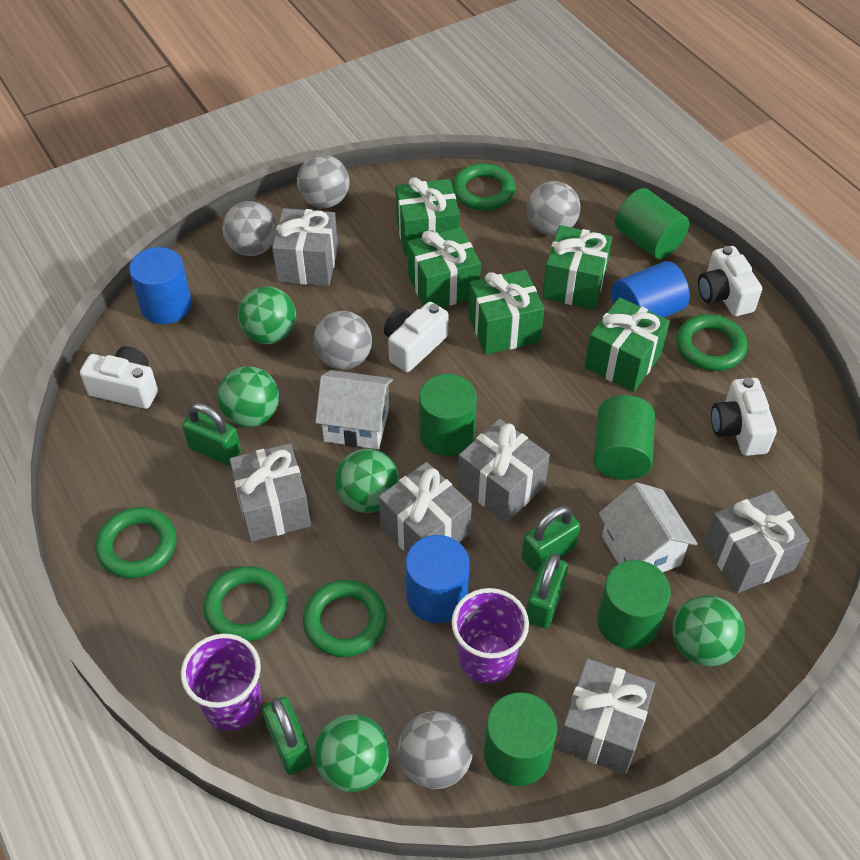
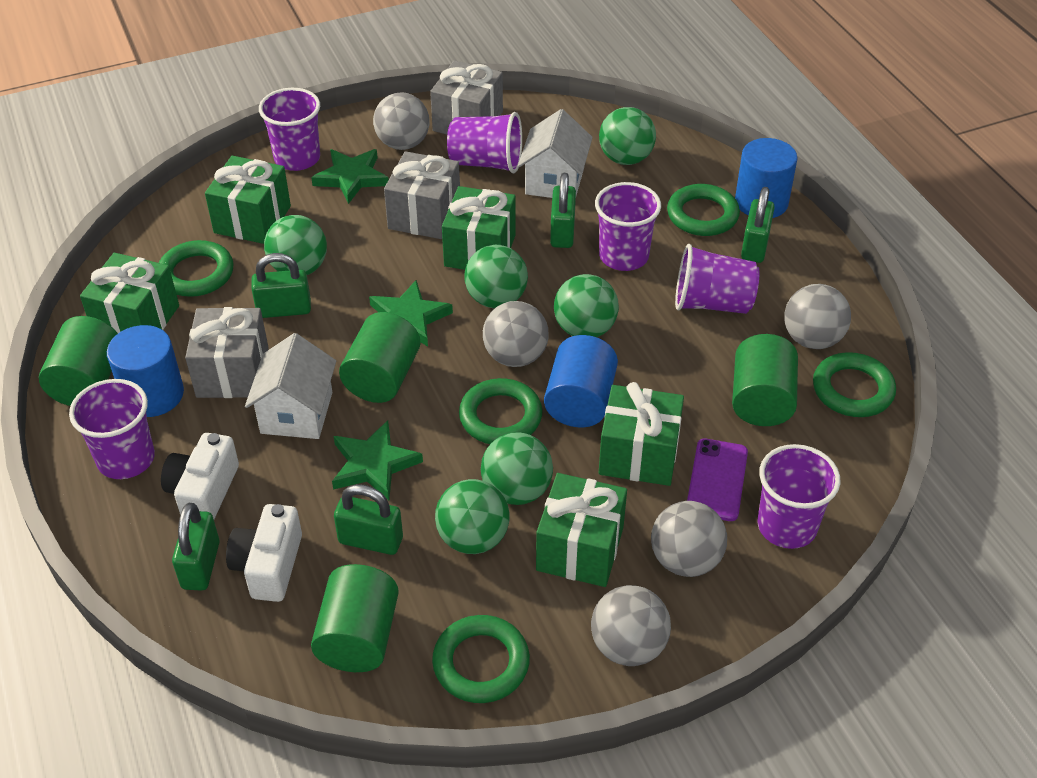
green ball: [217,366,279,427] [238,286,296,344] [314,714,390,792] [335,449,399,513] [673,595,745,667] = 5 -> [264,215,327,275] [435,479,510,554] [464,245,528,308] [481,433,553,505] [554,274,619,337] [599,107,656,165] = 6
green cylinder: [419,374,477,456] [484,692,557,786] [594,395,655,480] [597,560,671,649] [615,188,689,259] = 5 -> [39,316,118,406] [311,564,399,672] [339,312,420,403] [732,334,798,426] = 4
green padlock: [182,403,241,465] [262,697,312,775] [521,506,580,572] [526,553,568,628] = 4 -> [172,503,220,591] [251,253,311,318] [334,484,403,555] [550,173,576,248] [741,187,775,263] = 5
green star: none = 0 -> [311,149,389,204] [332,420,423,500] [369,280,453,347] = 3
grey gift: [229,443,311,542] [272,208,338,286] [379,462,472,553] [458,419,550,523] [558,658,655,774] [704,490,809,593] = 6 -> [185,307,269,398] [384,151,460,239] [430,60,503,134] = 3
purple cup: [181,634,261,730] [452,588,529,683] = 2 -> [69,379,155,479] [259,88,320,171] [447,112,522,173] [595,182,661,271] [675,244,760,314] [758,444,840,549] = 6
purple phone: none = 0 -> [687,439,748,521] = 1
white camera: [80,346,158,409] [384,302,448,372] [698,246,762,316] [711,378,777,456] = 4 -> [161,433,239,519] [226,504,302,602] = 2

